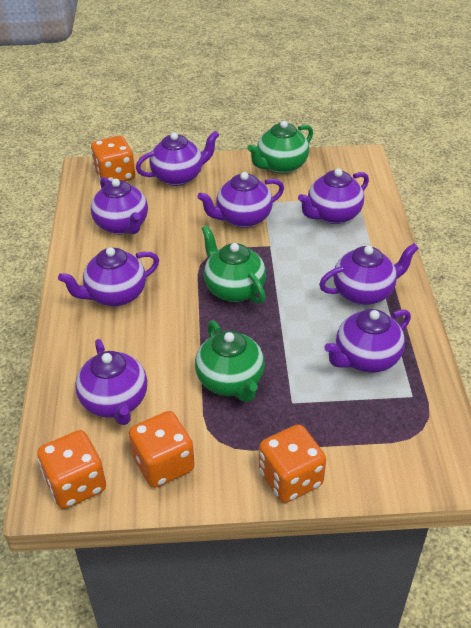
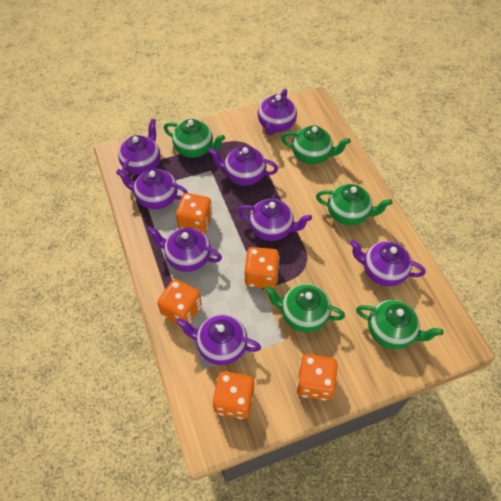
green teapot: [195,320,265,402] [202,225,266,304] [247,121,313,174] = 3 -> [164,119,225,158] [264,284,345,332] [281,125,351,164] [316,184,392,225] [356,300,443,349] = 5
orange dice: [37,430,106,509] [91,136,135,184] [129,411,195,488] [259,424,326,503] = 4 -> [157,279,202,326] [176,193,212,234] [212,371,254,419] [245,247,279,288] [296,354,337,401] = 5

